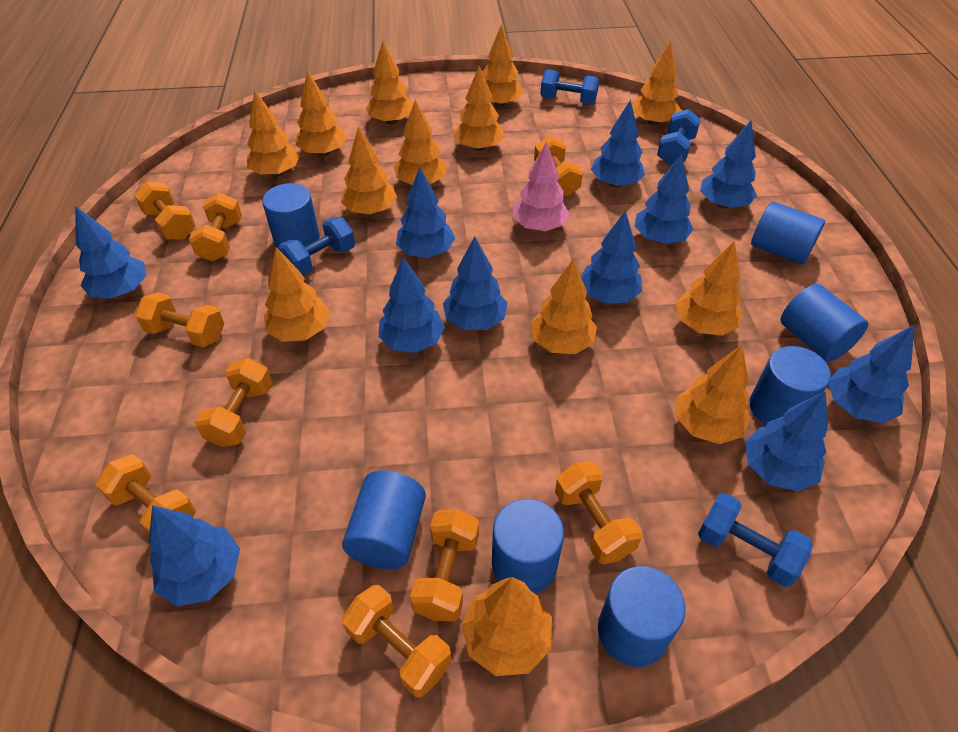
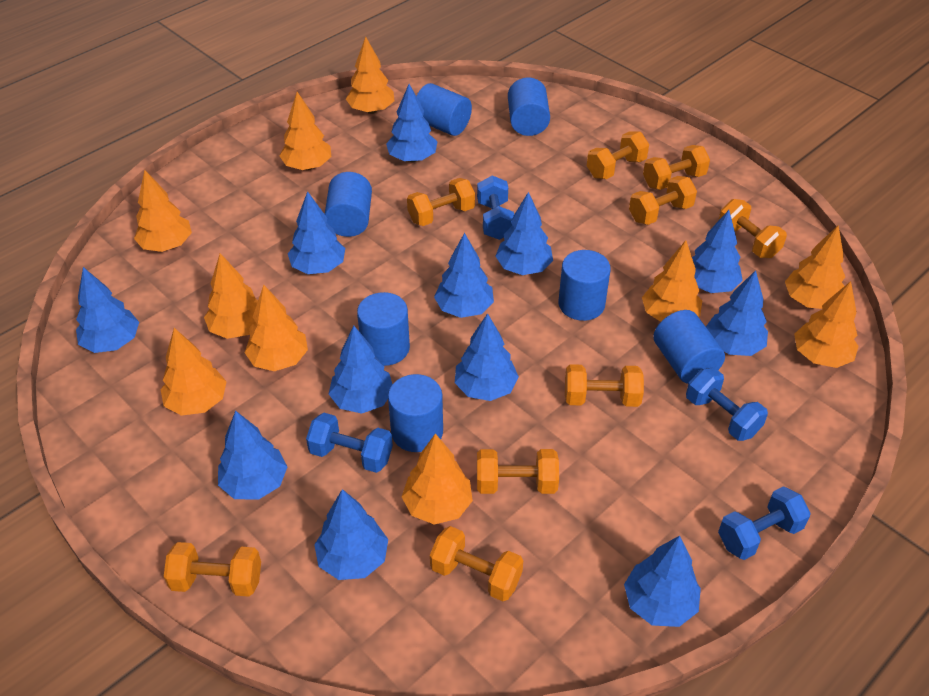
blue tree: [75,206,147,299] [149,505,240,606] [378,257,445,353] [396,167,455,258] [443,237,508,330] [581,210,642,304] [591,100,645,187] [634,154,694,244] [700,121,757,208] [745,391,828,492] [829,324,915,423] = 11 -> [76,267,139,353] [218,410,288,500] [288,191,345,274] [314,489,388,580] [329,326,393,414] [386,84,437,162] [434,233,494,318] [455,313,519,401] [495,192,553,275] [624,536,701,627] [692,210,743,293] [706,270,768,356] = 12
orange tree: [247,91,300,177] [264,247,330,342] [296,70,347,156] [341,126,397,215] [365,41,414,125] [394,99,447,185] [454,66,504,151] [461,577,552,676] [482,24,524,107] [530,259,597,354] [632,41,681,126] [676,240,742,336] [676,345,751,444] = 13 -> [134,170,192,252] [160,328,227,416] [204,253,258,339] [244,285,308,371] [279,92,331,170] [346,37,394,114] [402,433,473,525] [642,240,702,322] [785,225,845,309] [794,281,858,368] = 10
pink tree: [513,142,569,231] = 1 -> none = 0

